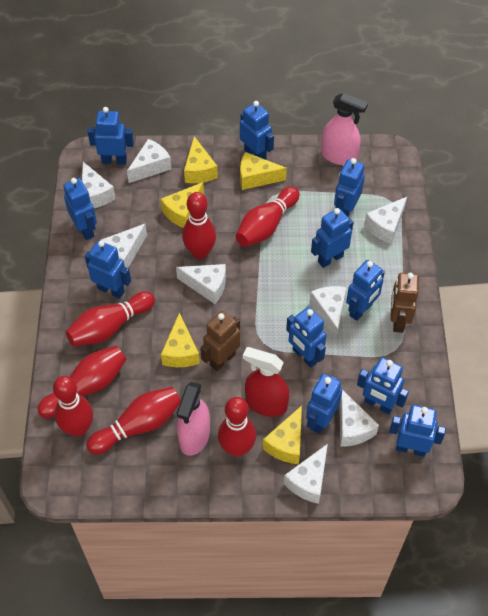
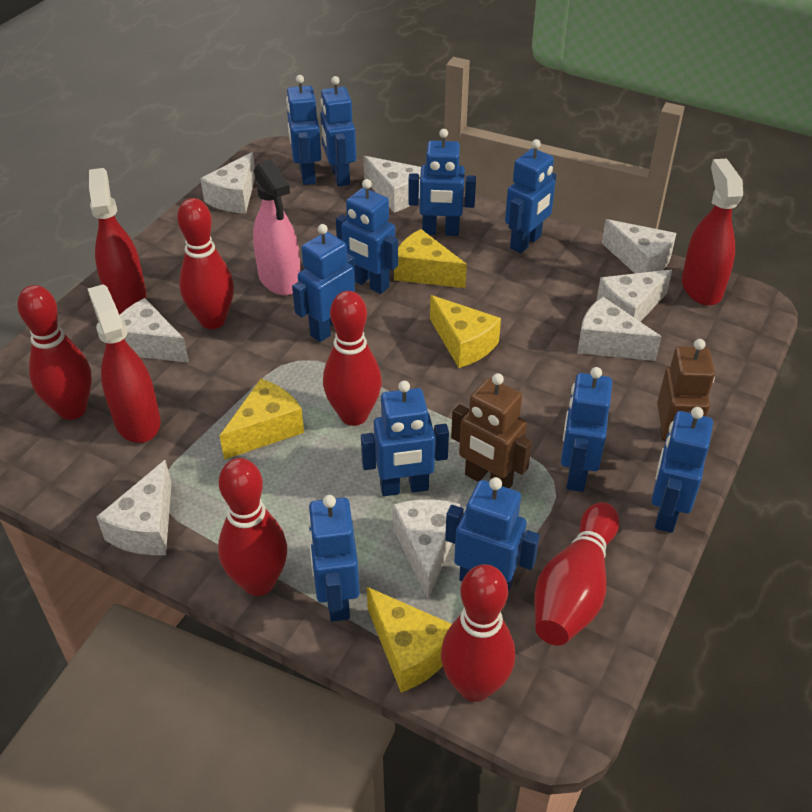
pink spray bottle: [177,382,210,456] [321,93,368,165] = 2 -> [253,159,301,295] = 1
red bowling pin: [37,346,127,418] [53,376,93,437] [66,291,155,346] [86,387,181,454] [182,192,216,259] [218,397,256,457] [236,187,300,247] = 7 -> [17,285,92,420] [177,198,234,329] [218,458,287,596] [323,291,382,426] [441,564,515,702] [535,502,619,646] = 6
red spray bottle: [243,347,289,417] = 1 -> [88,284,161,443] [89,168,146,315] [682,159,743,306] = 3
yellow cheese: [161,182,204,228] [161,312,200,367] [184,136,218,183] [240,152,287,190] [263,405,302,464] = 5 -> [220,379,304,460] [367,587,452,693] [394,229,467,288] [430,295,501,368] = 4

